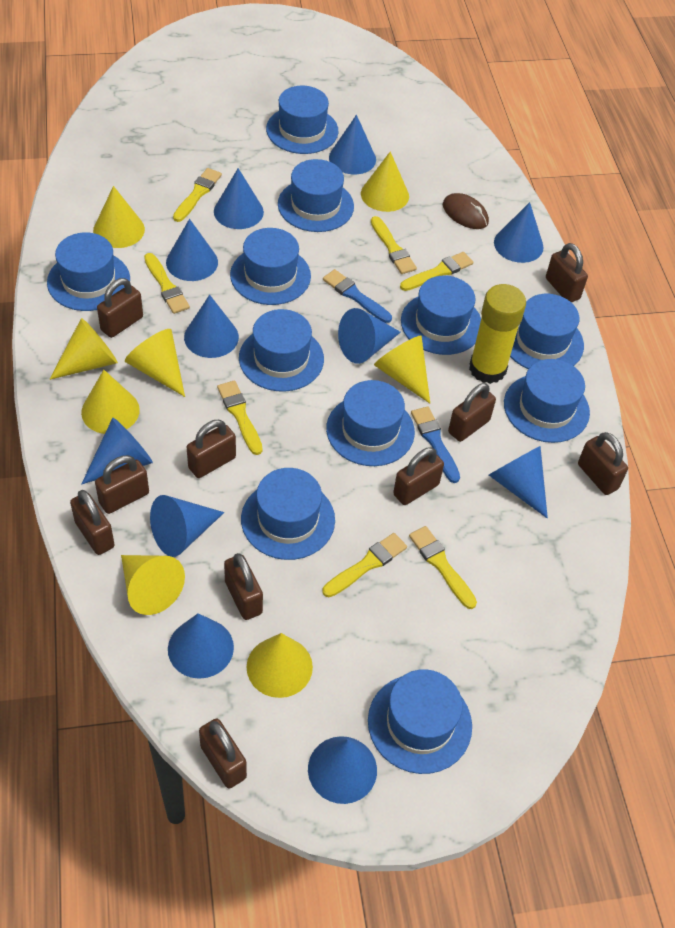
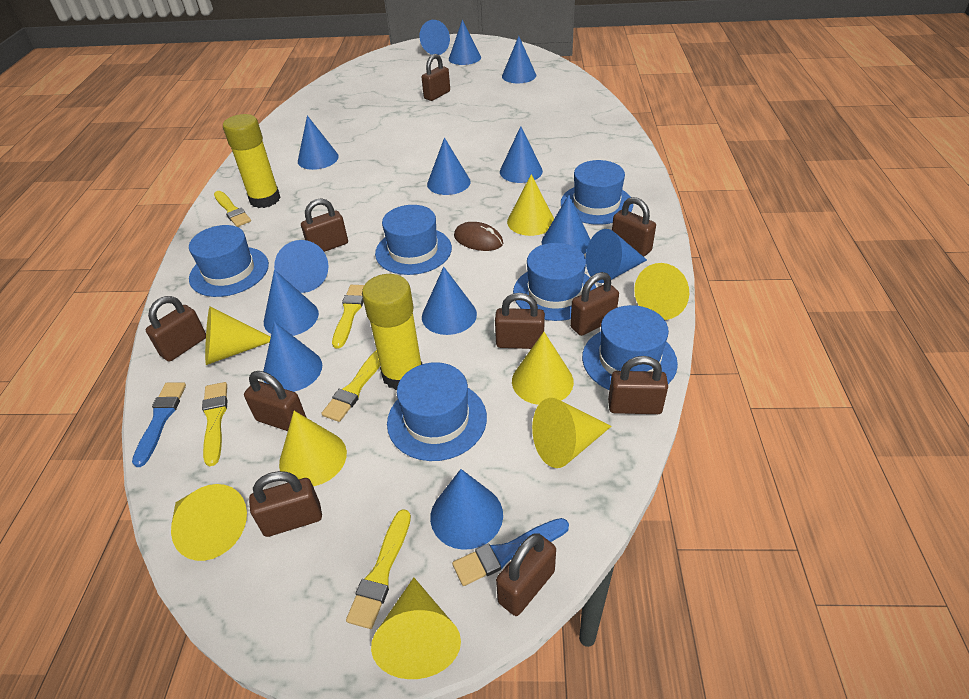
blue cone: [82,418,153,484] [150,495,224,557] [166,219,218,281] [168,614,234,679] [184,295,239,358] [214,168,264,229] [308,736,377,804] [329,115,376,174] [338,308,401,364] [489,446,548,518] [494,202,544,263] = 11 -> [263,322,322,392] [264,270,319,336] [274,240,329,293] [298,115,339,170] [419,20,450,55] [422,267,477,335] [427,138,471,195] [430,469,503,550] [449,20,481,65] [500,126,543,183] [502,36,536,83] [542,195,590,254] [586,229,647,283] = 13
blue hat: [47,232,130,311] [230,228,311,305] [239,309,324,392] [241,468,335,560] [266,86,339,154] [278,159,354,232] [326,380,415,466] [368,669,472,774] [401,276,481,355] [504,359,590,443] [510,294,584,369] = 11 -> [189,225,269,297] [375,205,452,275] [387,362,487,461] [513,243,596,321] [561,160,633,225] [582,305,678,390] = 6
yellow brush: [144,253,190,314] [173,168,222,222] [217,380,263,455] [323,533,407,597] [371,216,417,274] [400,252,473,291] [409,526,477,609] = 7 -> [202,382,227,466] [214,191,251,227] [321,350,380,422] [332,285,364,349] [346,509,411,629] = 5
yellow glue stick: [469,284,526,384] = 1 -> [223,114,281,208] [362,274,422,390] = 2

